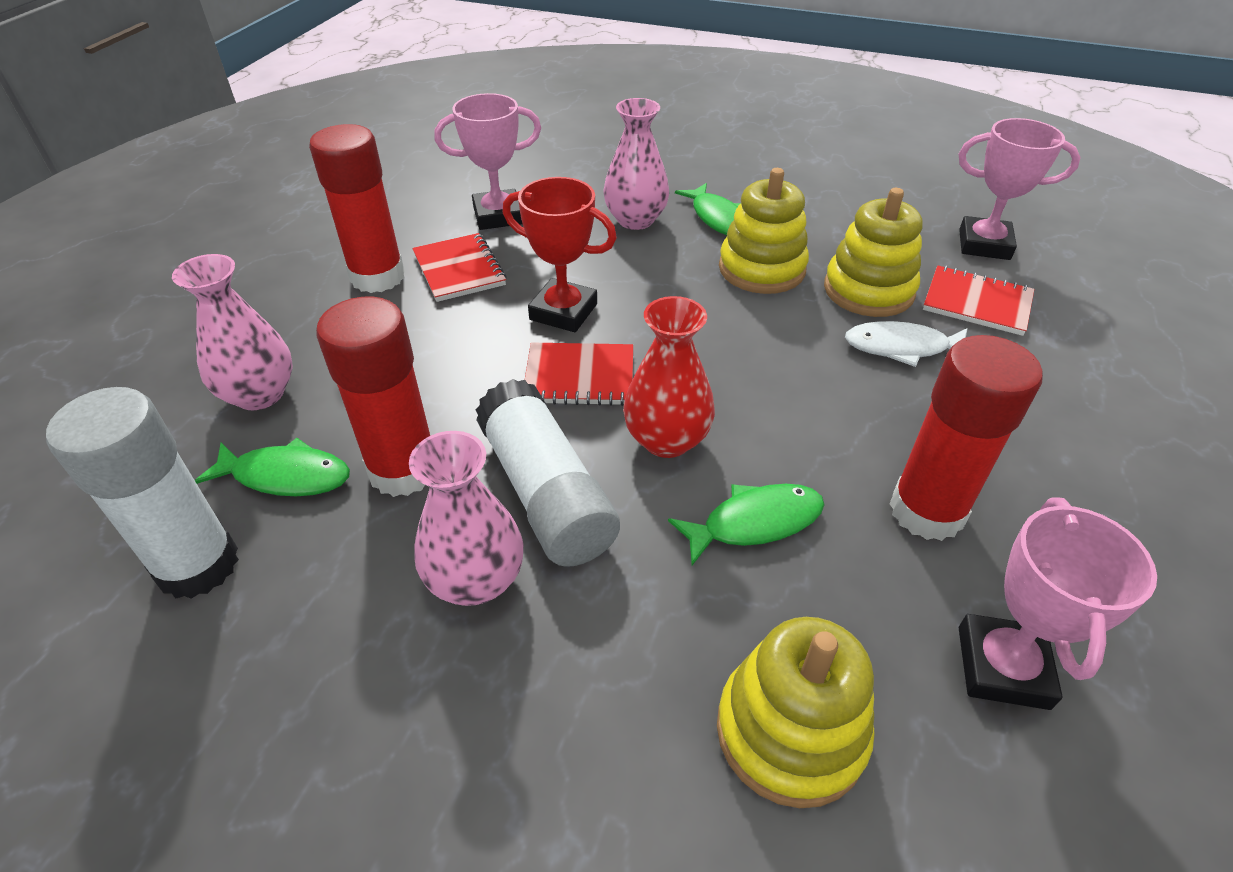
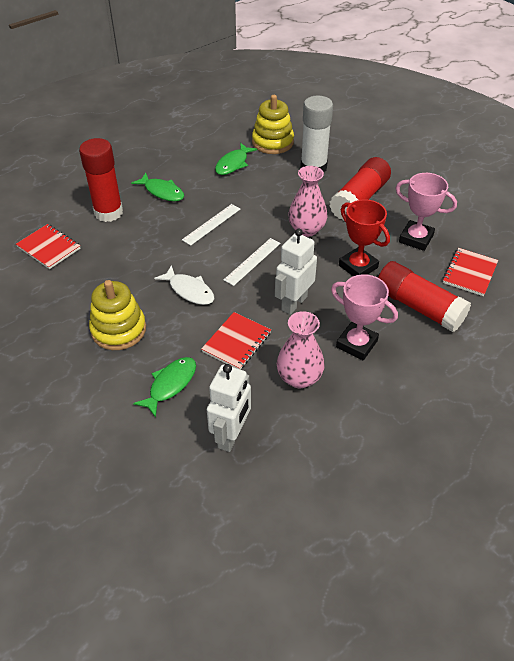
pink trophy: [434,93,541,230] [959,118,1081,260] [959,498,1157,710] = 3 -> [331,274,398,360] [395,173,457,251] = 2
pink vase: [172,254,293,410] [409,431,523,606] [604,98,669,230] = 3 -> [277,311,325,388] [288,166,328,237] = 2
red vase: [623,296,715,458] = 1 -> none = 0
white glue stick: [46,387,239,599] [476,379,620,567] = 2 -> [300,96,333,172] = 1
white robot: none = 0 -> [207,364,251,452] [275,229,317,315] = 2
white ruler: none = 0 -> [182,204,240,246] [224,238,281,286] = 2
yellow stacking toy: [717,617,875,808] [719,168,809,294] [824,188,923,317] = 3 -> [89,280,146,350] [252,95,294,154] = 2

